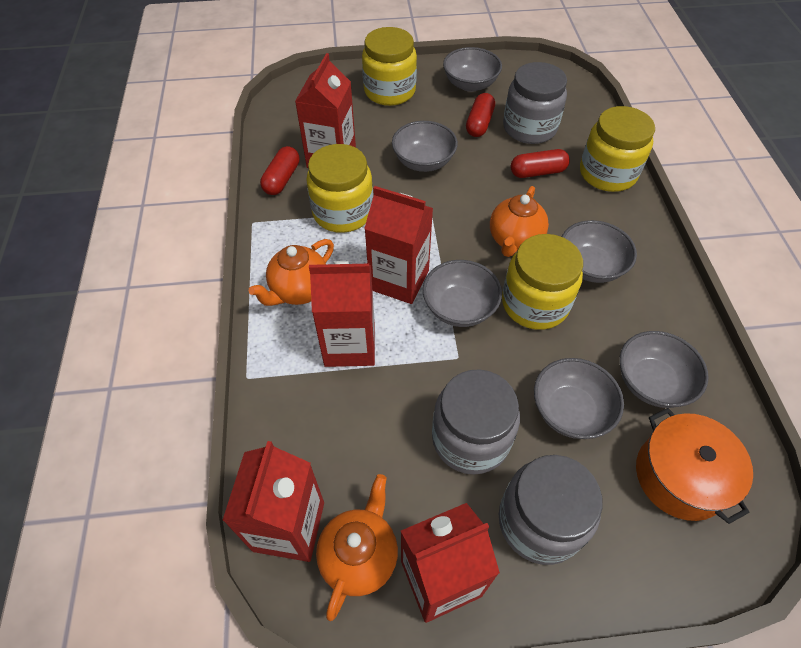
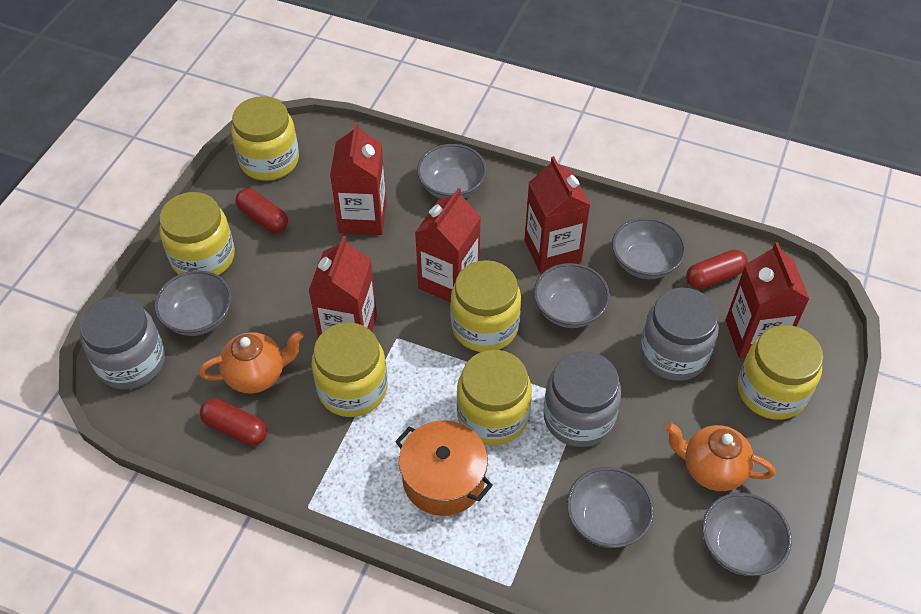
orange teapot: [249,239,334,306] [316,474,398,621] [490,186,549,257] = 3 -> [199,331,304,393] [665,422,775,491] = 2
yellow jar: [306,144,373,233] [362,27,417,106] [502,234,583,330] [580,106,655,192] = 4 -> [159,192,235,276] [231,96,299,181] [311,322,387,417] [450,260,521,352] [457,350,532,445] [738,325,823,420] = 6

